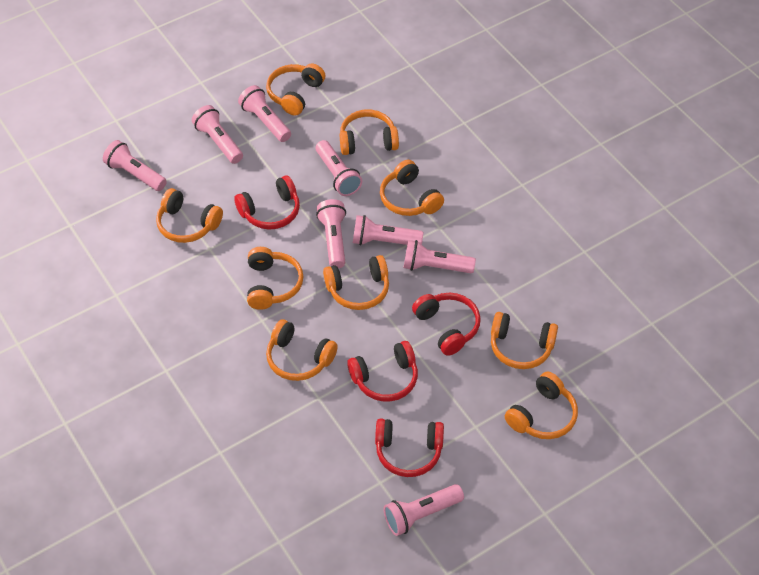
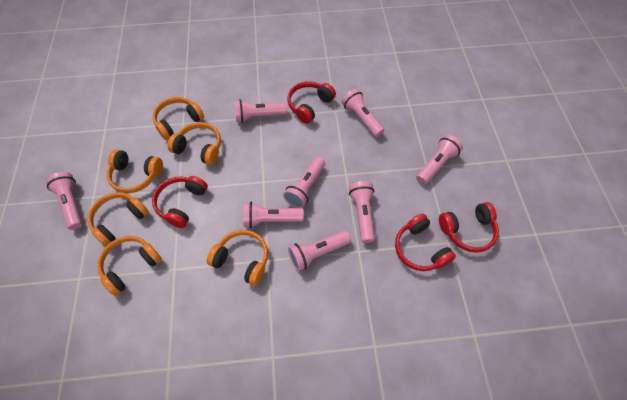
orange headphones: [156,188,223,243] [247,247,304,310] [266,64,326,116] [266,319,338,381] [323,255,389,310] [340,110,399,155] [380,160,444,216] [491,312,558,369] [505,372,578,439] = 9 -> [88,192,149,246] [97,236,162,296] [107,149,163,193] [152,97,204,140] [167,122,221,165] [207,230,268,286] = 6

